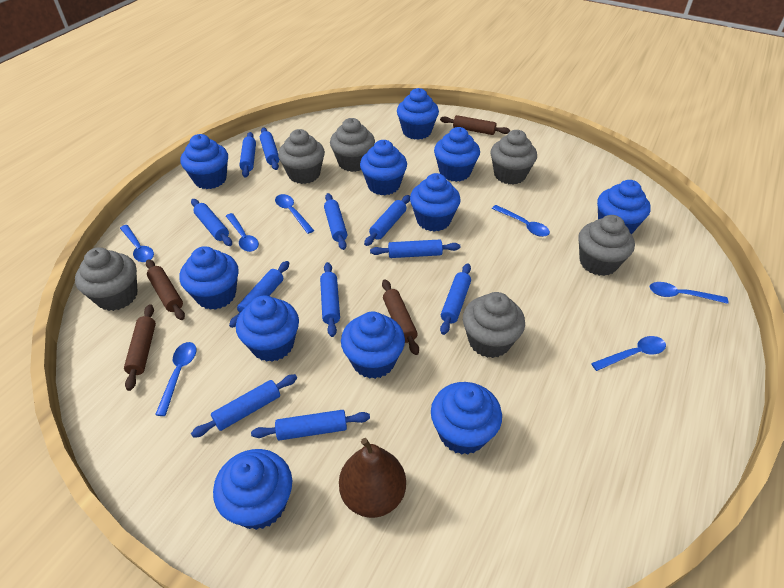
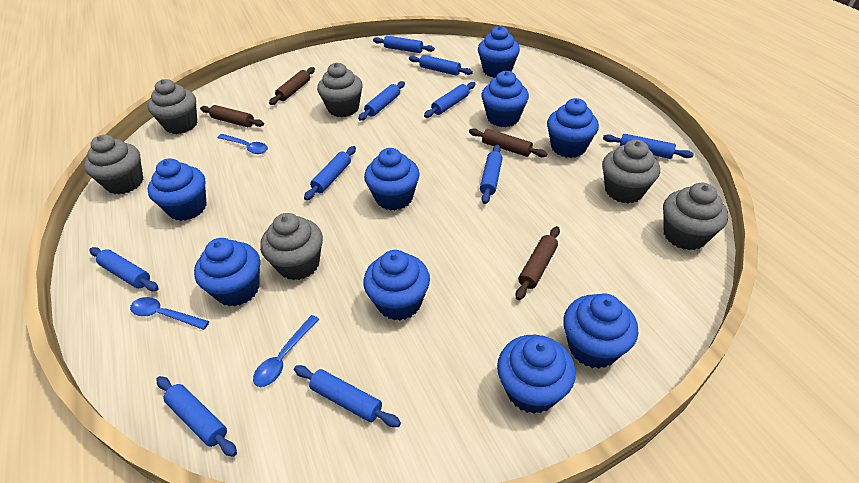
blue cupcake: [179,246,239,310] [180,134,228,189] [213,449,292,530] [236,295,299,362] [341,311,405,379] [360,140,407,195] [397,88,439,140] [410,173,461,232] [431,382,502,455] [434,127,480,182] [597,180,651,234] = 11 -> [148,158,207,221] [194,238,260,307] [363,250,430,320] [364,148,419,211] [478,26,520,78] [481,71,529,127] [497,335,576,414] [547,98,599,158] [563,293,638,369] = 9
blue rolling pin: [191,199,232,246] [191,374,297,438] [229,261,289,328] [239,132,256,178] [251,410,370,441] [260,127,280,170] [320,262,340,337] [324,193,347,250] [364,195,410,246] [370,239,460,258] [440,263,471,335] = 11 -> [89,247,159,291] [156,376,237,457] [294,365,401,427] [304,146,356,200] [358,81,405,120] [373,36,435,53] [409,55,473,76] [424,82,476,118] [480,145,503,204] [603,134,694,159] = 10
blue spoon: [120,225,154,262] [155,342,197,416] [226,213,259,252] [275,194,314,234] [492,205,550,237] [591,336,666,371] [650,282,728,304] = 7 -> [130,297,209,330] [217,134,268,154] [253,315,319,387] = 3
brown pear: [339,438,406,518] = 1 -> none = 0

